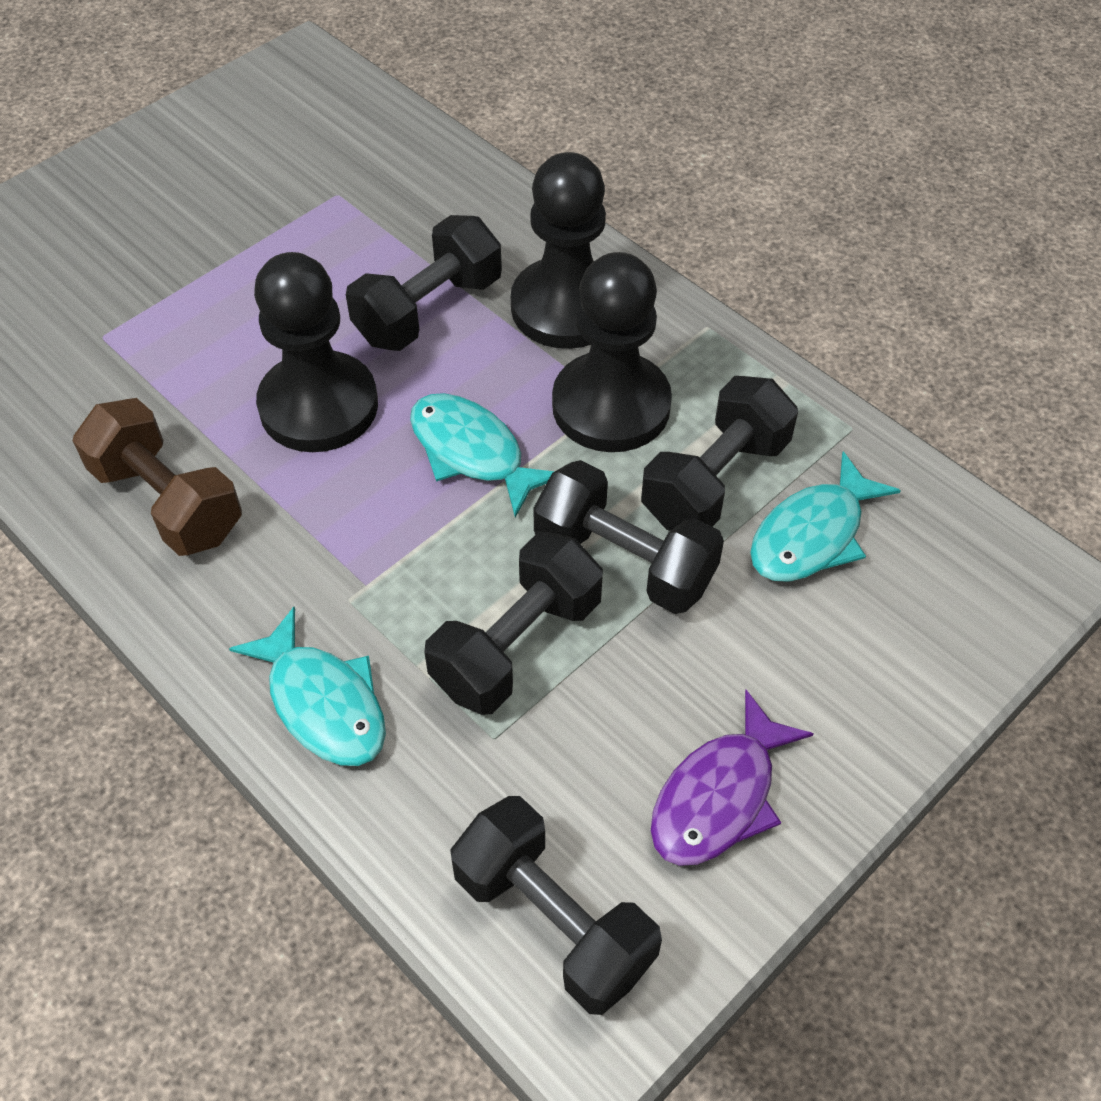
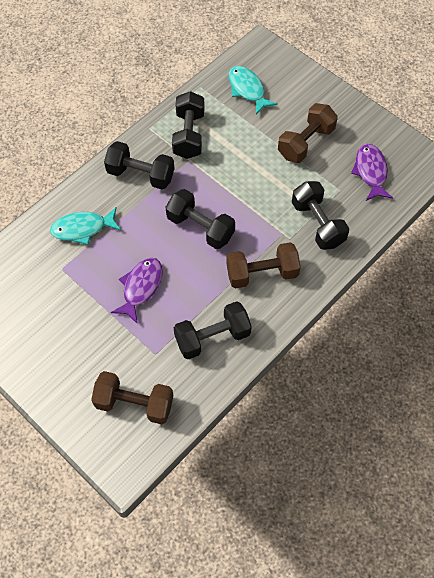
black pawn: [254,252,378,452] [511,152,606,349] [552,252,672,452] = 3 -> none = 0
brown dumbbell: [73,398,242,556] = 1 -> [91,371,173,424] [226,242,301,289] [278,103,338,163] = 3
purple fish: [651,690,814,866] = 1 -> [111,258,163,324] [351,144,393,201] = 2
turquoise fish: [229,607,386,766] [410,393,555,517] [750,451,901,582] = 3 -> [50,207,121,245] [229,66,278,115] = 2

